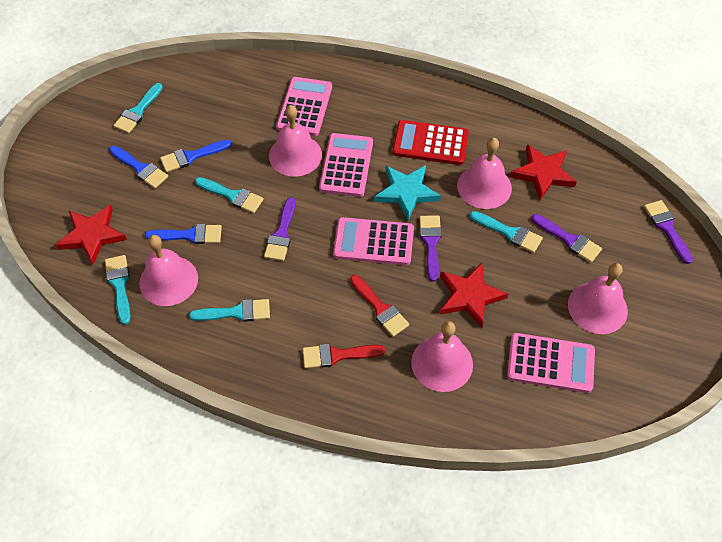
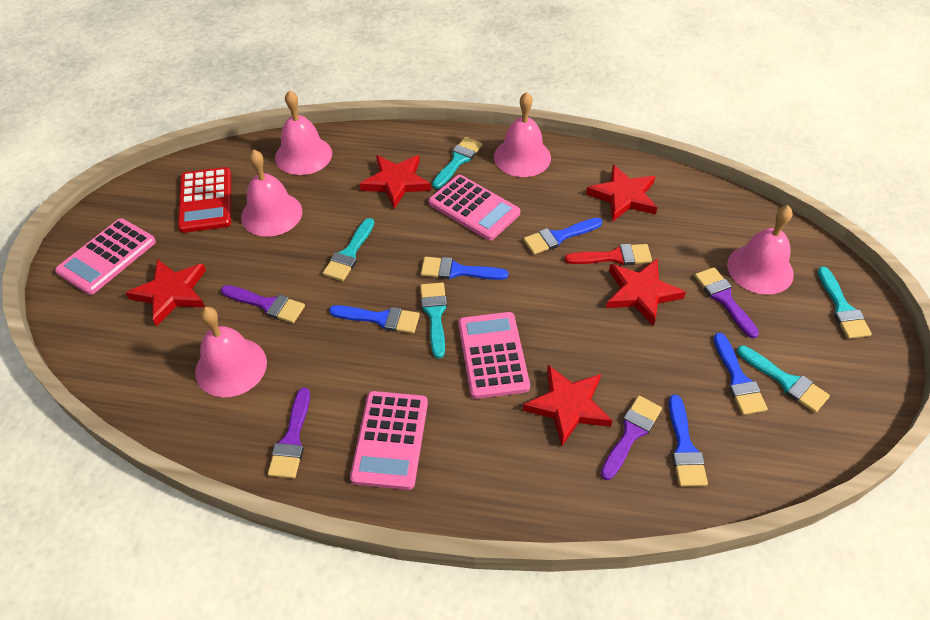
blue brush: [109,146,168,188] [145,224,222,244] [160,140,232,172] = 3 -> [329,305,420,334] [421,257,509,280] [523,218,602,255] [669,395,708,487] [714,333,768,415] = 5
red brush: [303,344,385,368] [350,275,409,337] = 2 -> [565,244,652,265] = 1
red star: [56,205,127,265] [440,263,509,328] [510,144,577,200] = 3 -> [125,259,206,326] [359,155,431,209] [522,365,612,446] [586,165,658,221] [606,259,686,326] = 5
turquoise star: [374,165,441,221] = 1 -> none = 0

